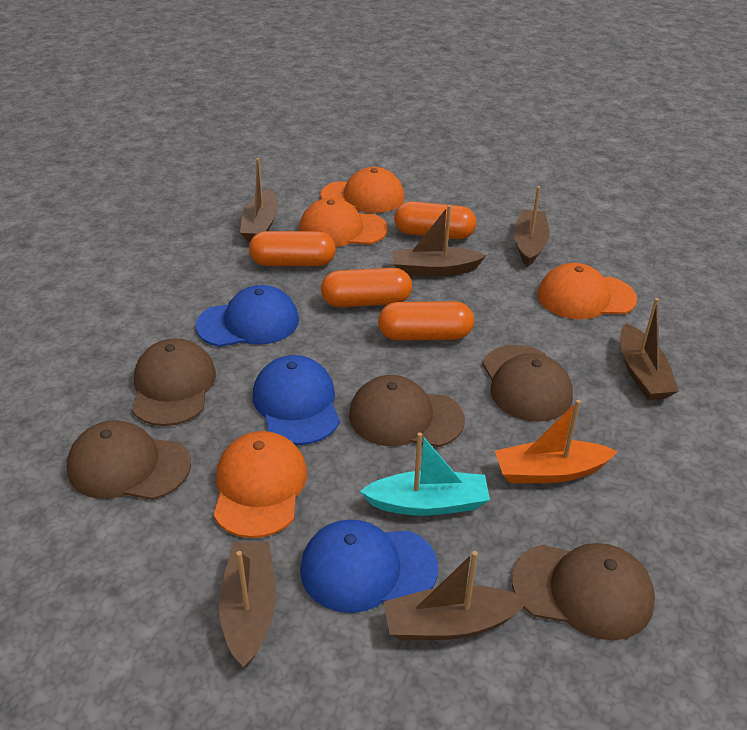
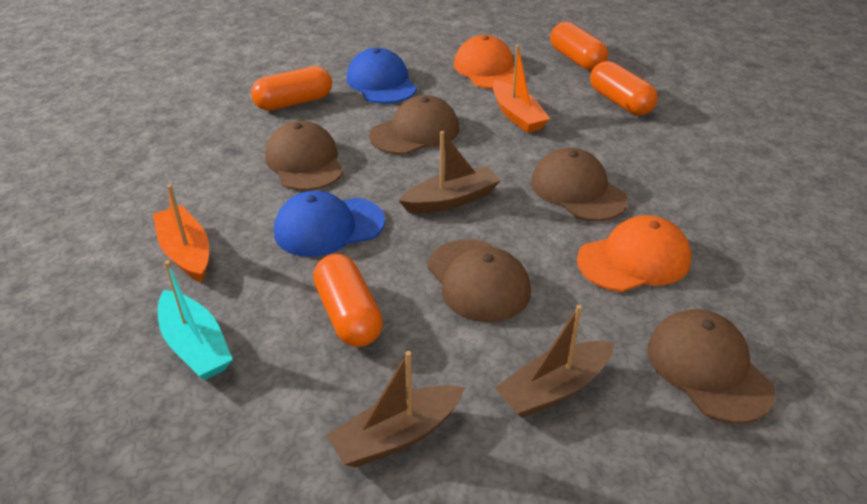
blue cap: [196,285,299,347] [253,355,340,445] [300,519,438,613] = 3 -> [274,191,385,257] [347,48,417,104] = 2
brown boat: [219,541,276,668] [240,158,278,242] [384,551,529,641] [392,205,486,277] [514,186,549,267] [620,298,679,400] = 6 -> [327,351,465,467] [398,131,501,214] [495,305,614,418] = 3
orange boat: [495,400,618,483] = 1 -> [153,184,209,283] [493,45,550,133] = 2
orange cap: [214,431,307,538] [299,198,388,247] [320,167,404,213] [538,263,637,319] = 4 -> [454,35,514,89] [577,215,691,292] = 2

